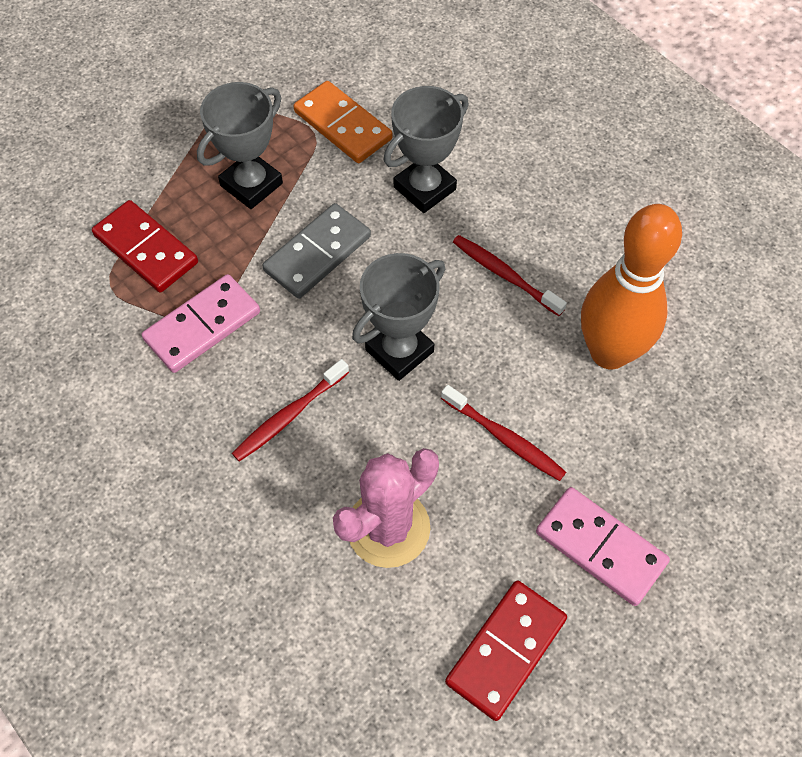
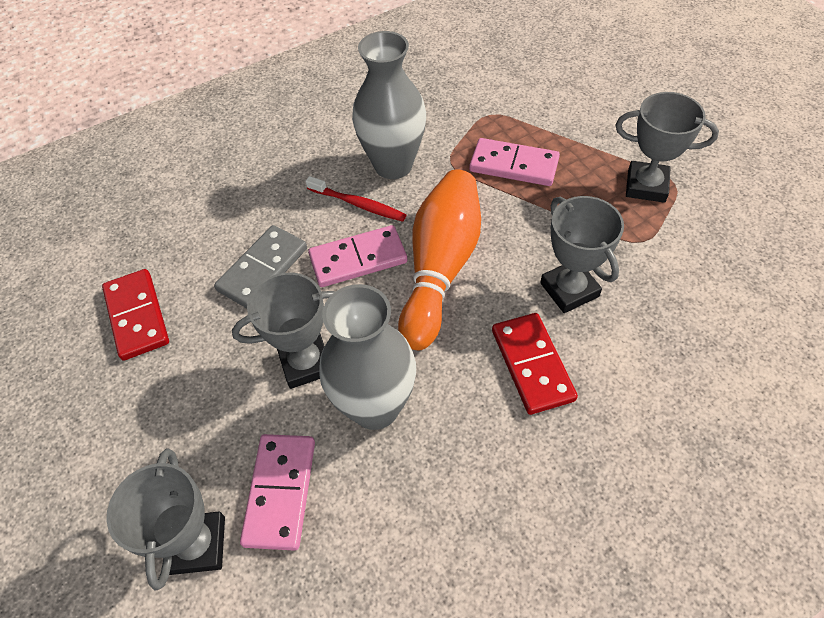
grey trophy: [197,82,283,209] [352,253,445,381] [384,86,469,213] = 3 -> [107,448,225,591] [232,272,335,389] [540,196,624,313] [616,92,719,203] = 4
grey vase: none = 0 -> [319,284,416,430] [352,31,426,179] = 2
orange domino: [294,81,393,163] = 1 -> none = 0
pink cactus: [333,448,439,568] = 1 -> none = 0
pink domino: [142,274,260,373] [536,487,670,606] = 2 -> [240,434,315,551] [308,225,407,287] [469,138,560,186] = 3
red toothbrush: [232,359,349,462] [441,385,566,481] [453,235,567,316] = 3 -> [305,176,406,222] = 1

